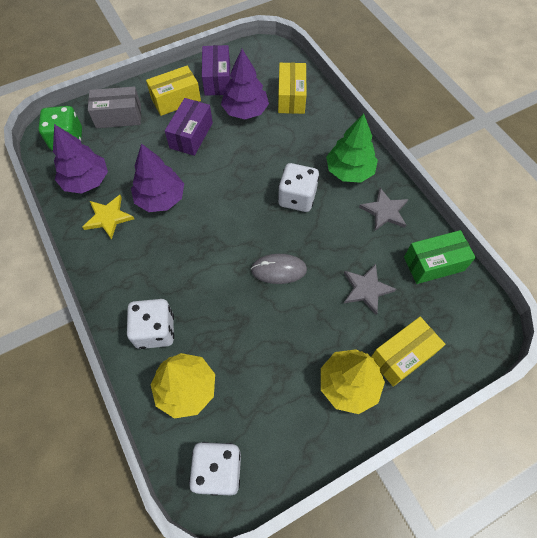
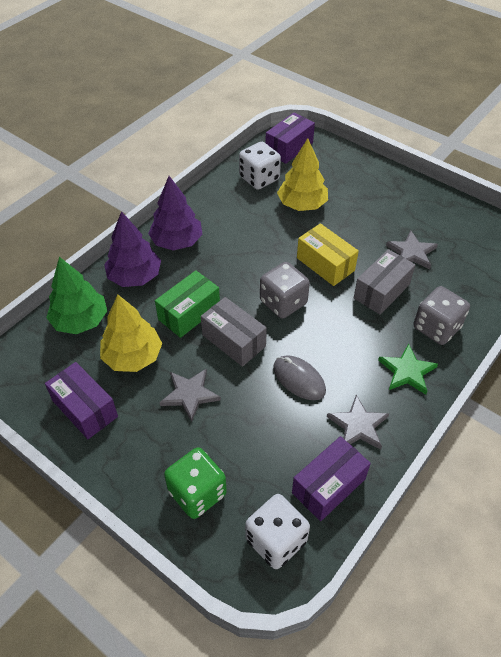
green star: none = 0 -> [378,344,438,395] = 1
grey box: [88,86,141,128] = 1 -> [201,297,267,367] [354,249,415,315] = 2
grey dice: none = 0 -> [260,262,310,319] [413,286,470,345] = 2
grey star: [344,264,396,315] [359,188,408,231] = 2 -> [159,368,221,422] [327,395,389,449] [386,231,438,269] = 3
purple box: [165,98,213,156] [202,45,230,96] = 2 -> [45,362,118,439] [265,113,315,164] [292,436,371,521] = 3
purple tree: [53,124,108,194] [131,144,184,212] [221,49,269,119] = 3 -> [104,211,161,287] [148,176,203,250] = 2
white dice: [127,299,174,349] [189,442,241,496] [278,163,319,212] = 3 -> [239,142,281,190] [245,494,310,569] = 2
yellow box: [146,66,201,116] [278,63,306,114] [371,317,445,387] = 3 -> [297,223,359,286] = 1
yellow star: [83,195,134,240] = 1 -> none = 0

